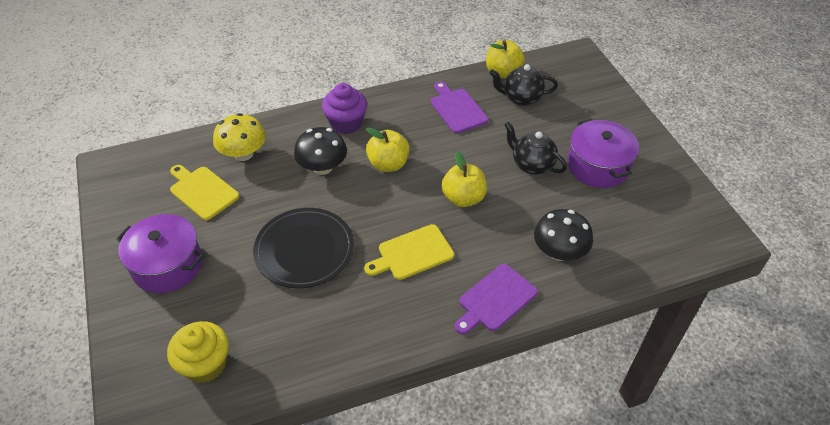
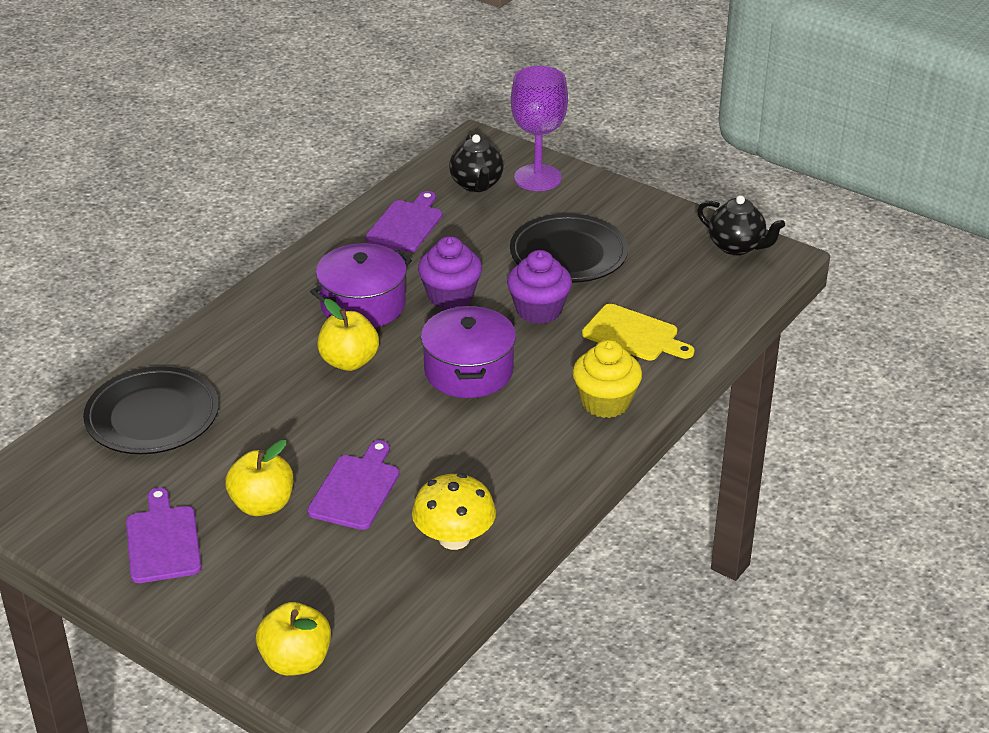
black mushroom: [294,127,347,175] [534,209,593,261] = 2 -> none = 0
black plate: [253,208,354,288] = 1 -> [83,366,219,454] [510,213,628,283] = 2
purple cupcake: [322,83,367,134] = 1 -> [418,236,482,309] [507,250,572,324] = 2
purple cutting board: [431,81,488,133] [455,264,538,334] = 2 -> [126,488,202,583] [307,440,399,530] [365,191,442,252] = 3
purple goblet: none = 0 -> [511,66,568,191] = 1
yellow cutting board: [170,165,239,220] [364,224,454,280] = 2 -> [582,304,695,361] = 1

